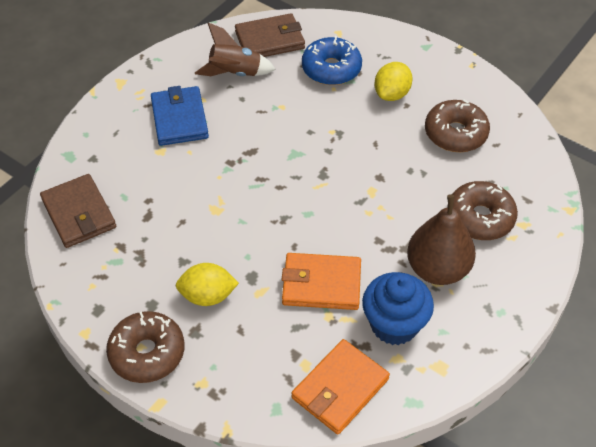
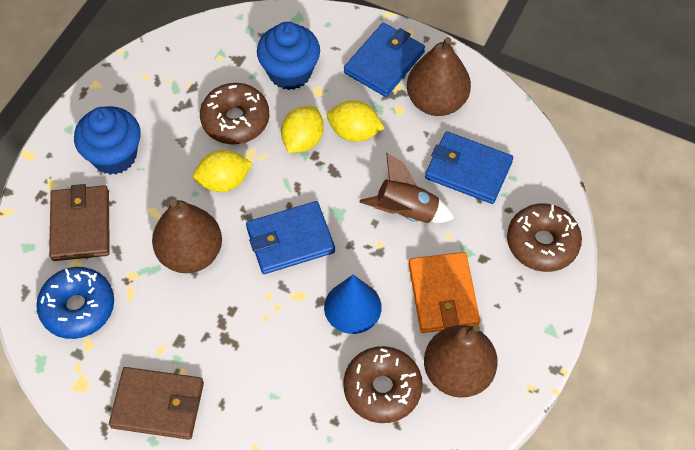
blue cone: none = 0 -> [324,275,382,334] = 1
blue cupcake: [362,272,434,345] = 1 -> [74,106,141,175] [257,22,320,90] = 2
blue wallet: [151,86,209,146] = 1 -> [246,201,335,274] [344,23,425,97] [425,131,513,204] = 3
brown pear: [407,194,476,285] = 1 -> [152,199,222,273] [407,37,471,116] [424,324,498,398] = 3
orange wallet: [282,253,361,310] [291,339,390,435] = 2 -> [409,252,480,333] = 1
yellow lemon: [176,263,239,306] [374,62,413,101] = 2 -> [193,150,253,192] [281,106,324,153] [327,100,384,142] = 3

